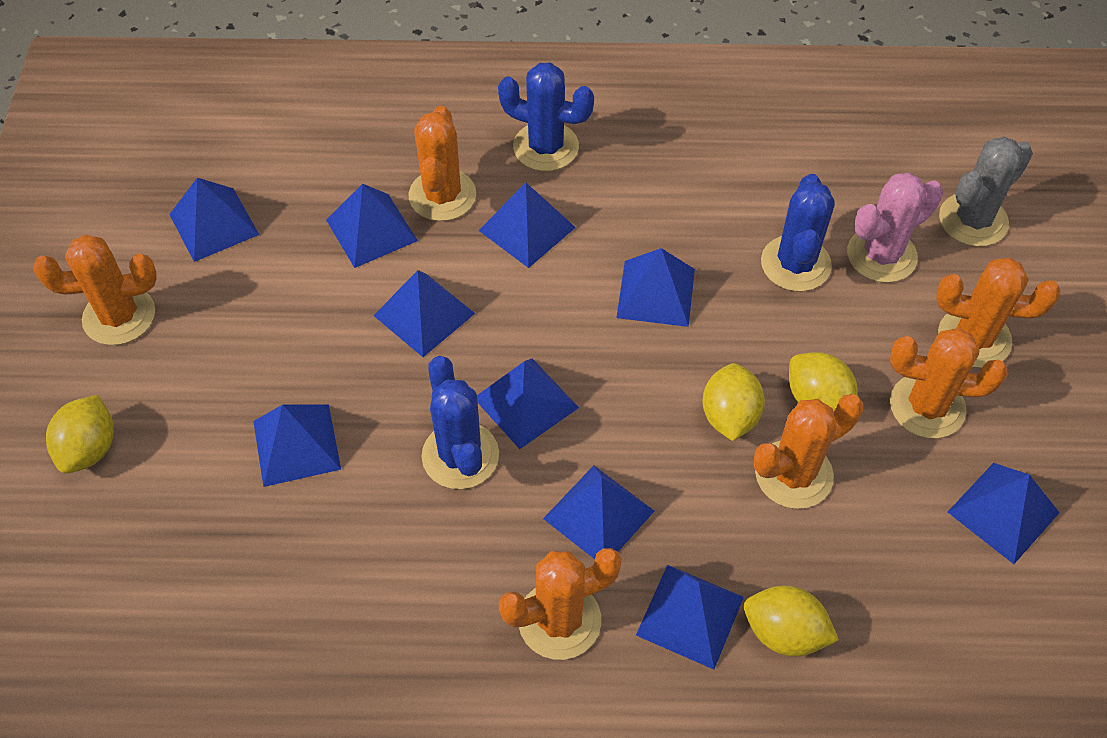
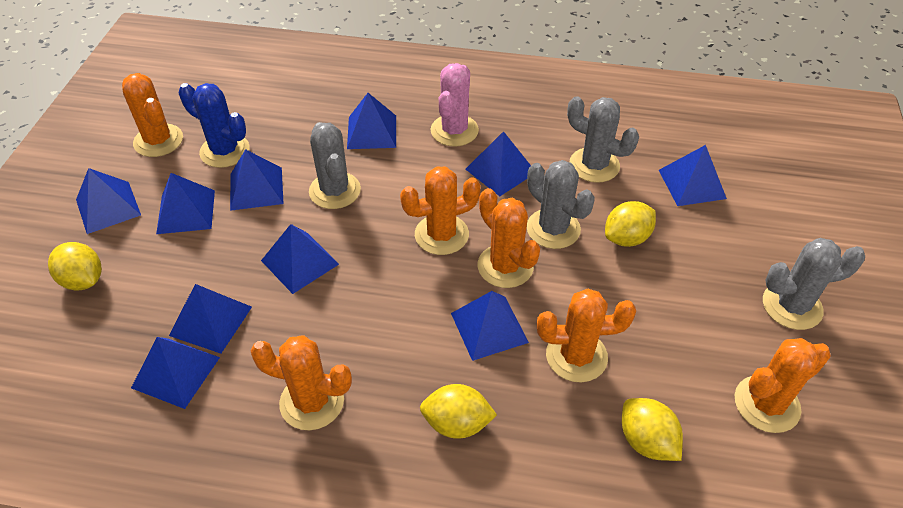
blue cactus: [422,356,499,489] [498,63,594,171] [761,174,835,292] = 3 -> [179,83,250,168] = 1
grey cactus: [939,136,1033,247] = 1 -> [309,122,361,209] [527,160,595,249] [567,96,639,183] [763,238,865,330] = 4

